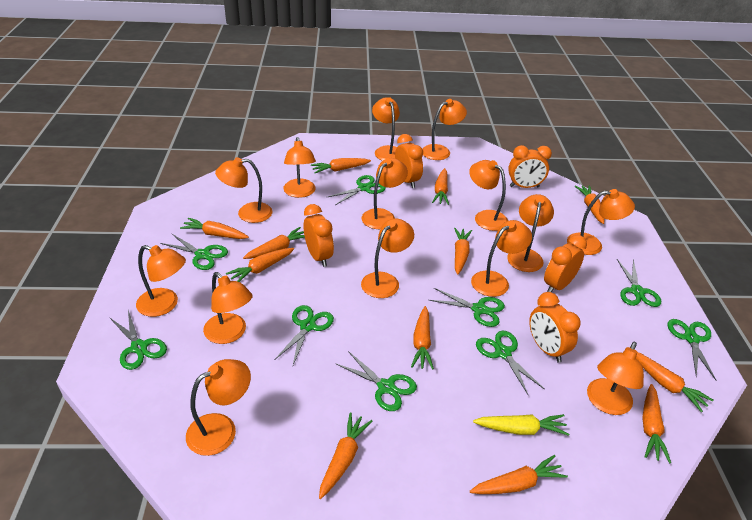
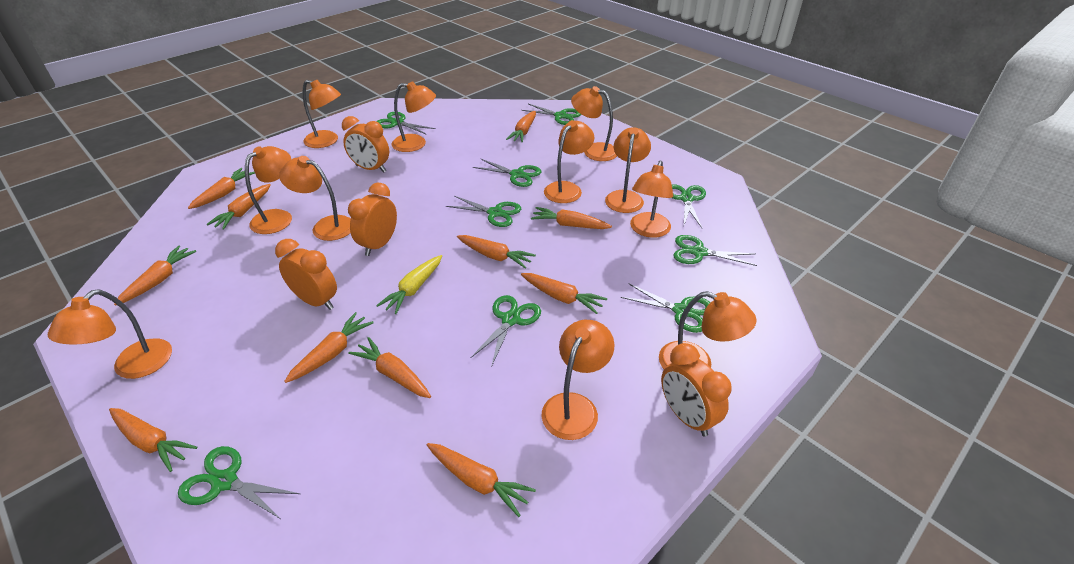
orange carrot: [180,218,249,239] [226,248,294,282] [243,227,305,259] [311,158,371,173] [319,412,372,499] [411,306,434,370] [432,168,449,205] [454,228,472,275] [470,455,568,494] [575,185,604,224] [636,352,714,412] [643,384,671,463] = 12 -> [109,408,197,472] [114,246,196,306] [188,168,255,209] [207,184,271,230] [284,312,374,383] [348,337,431,398] [427,443,536,517] [457,235,536,269] [506,111,536,143] [521,273,607,314] [531,207,612,229] = 11
orange clock: [304,204,334,267] [395,134,423,188] [508,145,552,188] [529,292,580,362] [544,235,587,292] = 5 -> [275,239,337,310] [342,116,389,173] [348,183,397,256] [661,343,731,437] = 4
orange lamp: [136,245,186,317] [186,359,251,456] [203,272,253,344] [215,157,272,223] [283,137,316,198] [361,218,414,298] [362,158,408,229] [372,97,400,161] [422,99,467,160] [469,160,508,231] [471,220,532,297] [507,194,554,272] [567,189,635,255] [587,342,644,415] = 14 -> [48,289,172,379] [245,146,292,234] [279,156,351,241] [303,80,341,148] [392,81,436,152] [541,320,614,440] [544,120,594,203] [571,86,617,161] [605,127,651,213] [630,161,673,238] [659,291,757,369] = 11

